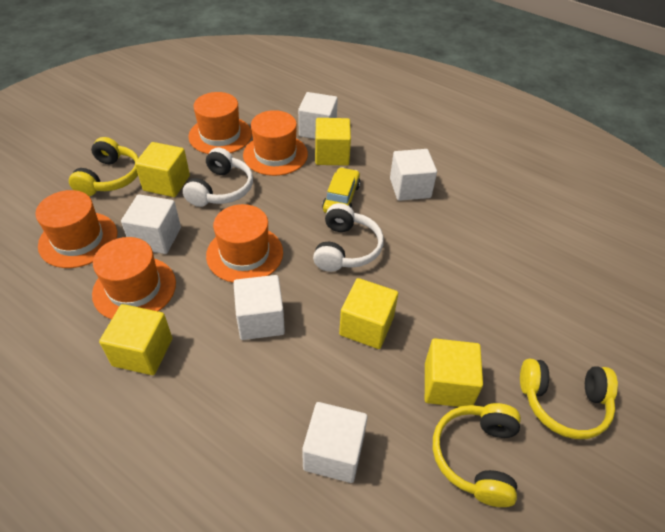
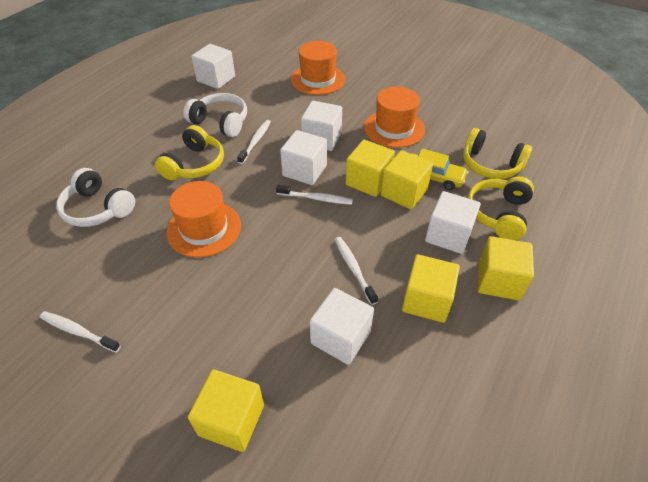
orange hat: [35,190,117,268] [92,237,176,319] [188,92,252,154] [206,204,283,283] [243,110,308,176] = 5 -> [166,181,241,258] [291,41,345,95] [364,86,425,148] = 3
white toothbrush: none = 0 -> [40,311,121,352] [237,120,271,164] [276,185,353,205] [335,237,378,305] = 4

